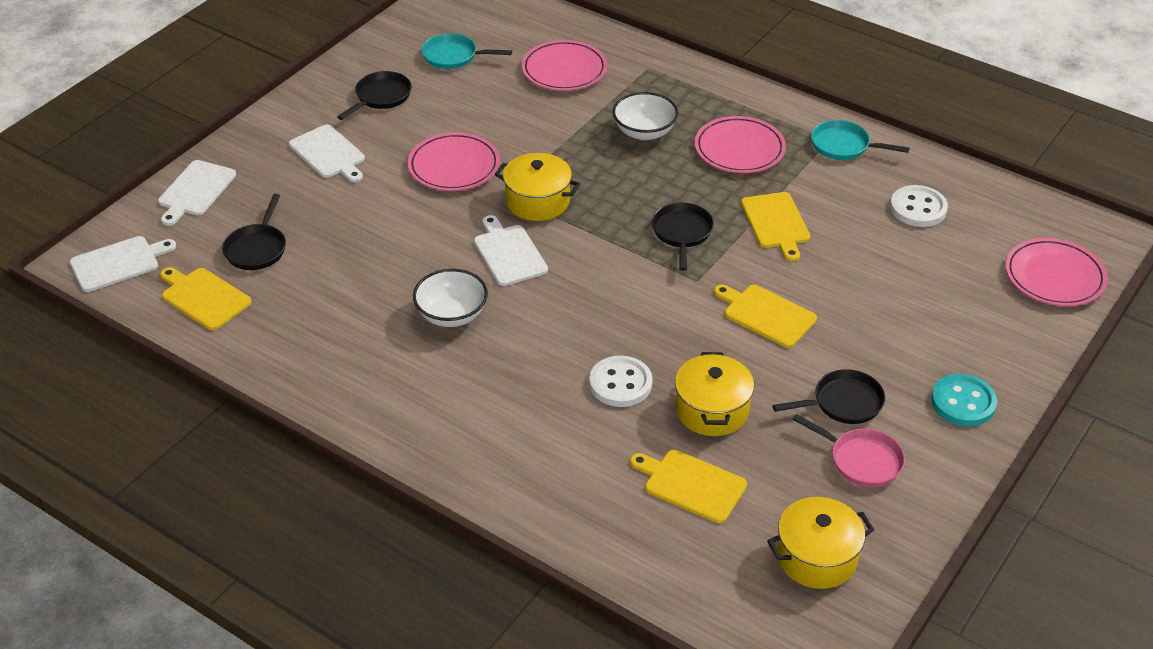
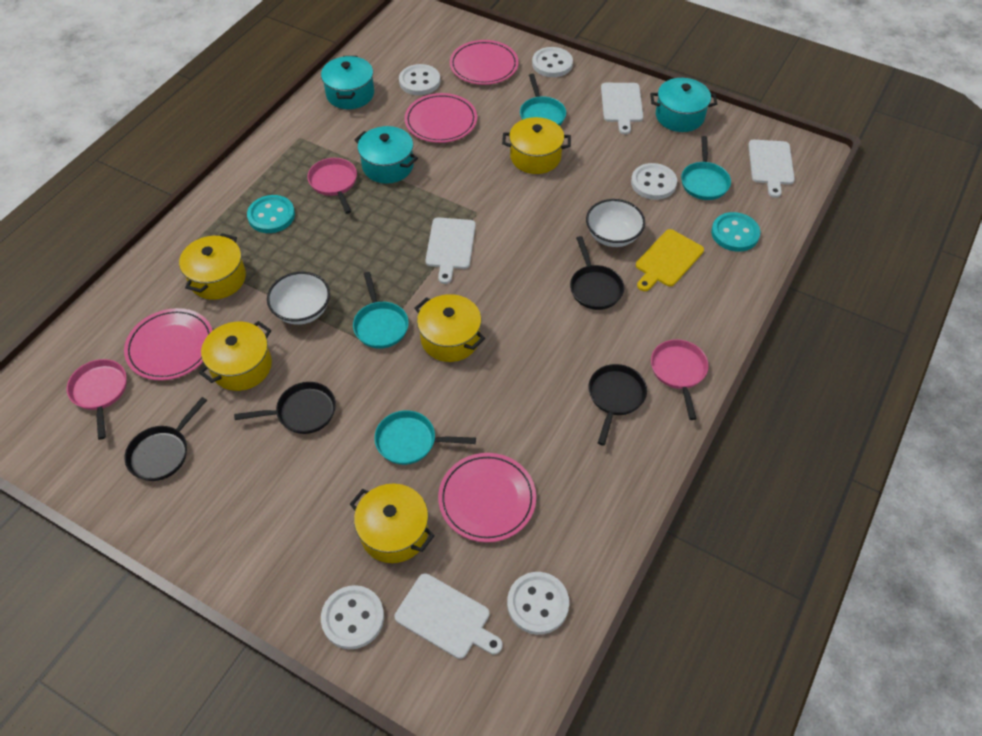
pink pan: [792,414,905,487] = 1 -> [67,359,127,440] [307,158,357,214] [651,339,709,420] = 3
turquoise button: [931,374,997,426] = 1 -> [247,195,295,233] [711,212,761,252] = 2
turquoise pan: [422,33,512,69] [811,120,910,160] = 2 -> [353,272,409,349] [374,410,476,465] [520,74,566,126] [681,136,731,200] = 4
turquoise pot: none = 0 -> [321,56,374,109] [354,126,418,184] [650,78,717,132] = 3
white button: [589,356,652,407] [890,185,948,227] = 2 -> [321,585,384,649] [399,64,440,95] [507,572,569,635] [532,47,573,77] [631,163,677,200] = 5
yellow cutting board: [160,267,252,330] [630,450,747,523] [714,285,817,348] [741,192,810,261] = 4 -> [636,229,704,291] = 1
yellow pot: [495,153,580,221] [675,352,754,436] [767,497,874,589] = 3 -> [179,233,246,300] [199,321,272,391] [350,483,435,563] [415,294,485,362] [502,117,571,174] = 5

